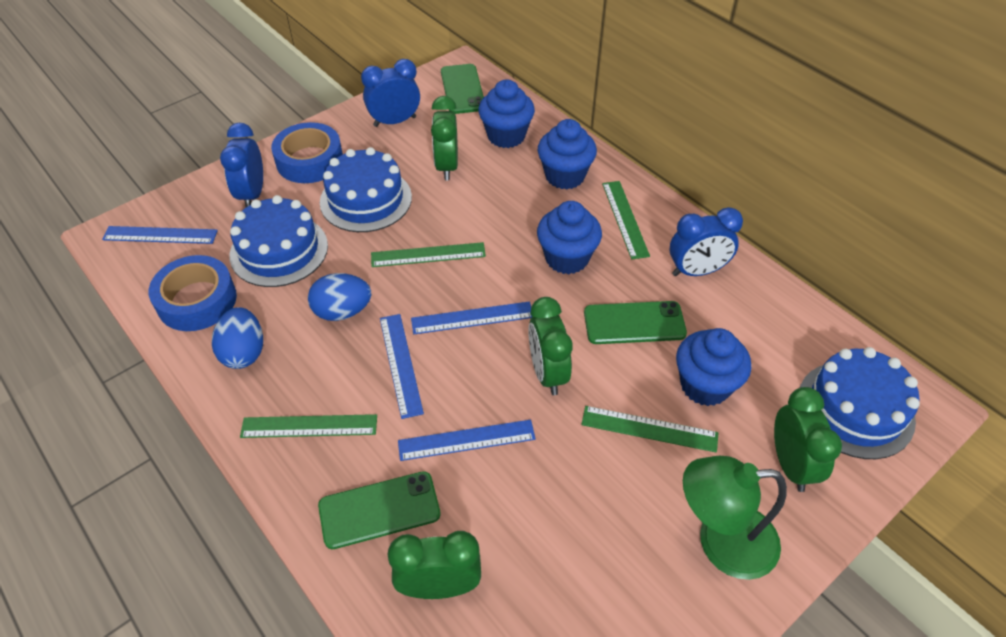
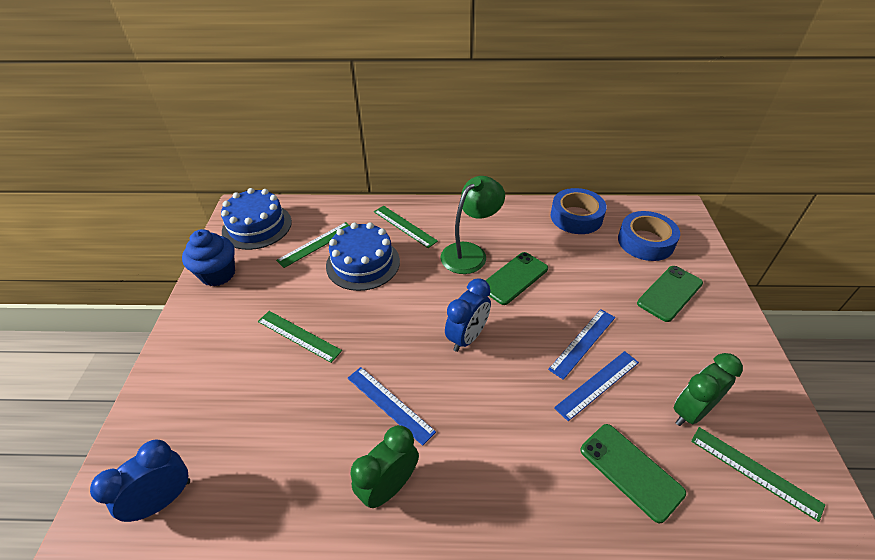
blue cake: [230,195,328,287] [320,147,412,232] [800,347,920,459] = 3 -> [221,188,292,250] [326,222,400,291] = 2
blue clock: [220,123,263,207] [361,59,420,127] [669,207,743,276] = 3 -> [90,439,190,522] [445,278,491,352] = 2
blue cupcake: [478,80,535,148] [537,201,602,274] [538,119,597,189] [676,328,751,406] = 4 -> [182,229,235,286] = 1
blue egg: [212,307,263,369] [308,273,371,321] = 2 -> none = 0
blue ruler: [102,226,218,244] [380,314,424,419] [398,420,536,461] [411,301,533,334] = 4 -> [348,367,436,446] [548,309,615,380] [554,351,639,421] = 3
green clock: [388,531,481,599] [431,96,458,180] [528,297,573,395] [774,387,842,492] = 4 -> [350,425,419,508] [674,353,743,426] = 2

